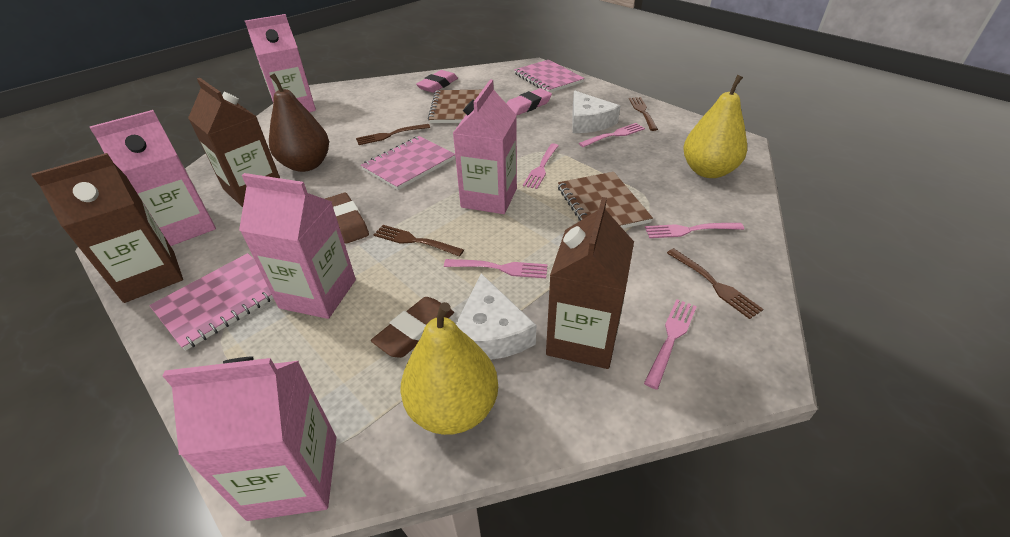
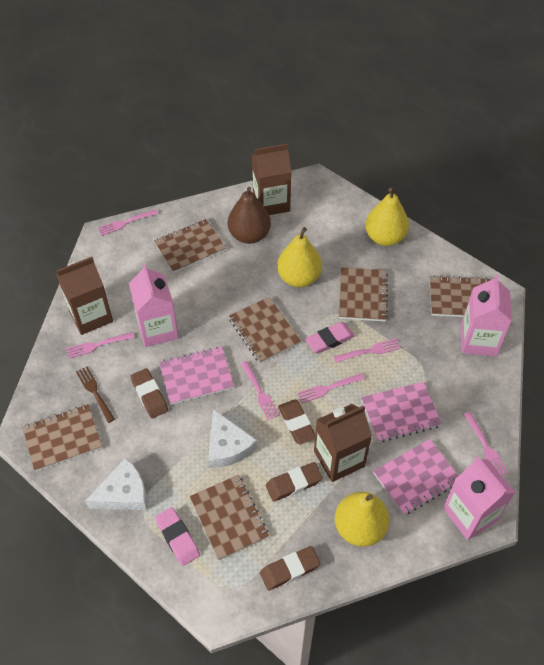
brown eraser: [325,193,369,243] [371,297,454,358] = 2 -> [130,368,168,418] [260,546,320,591] [266,462,323,502] [278,400,315,444] = 4
brown fork: [356,124,430,145] [373,225,464,257] [629,97,658,131] [667,248,763,319] = 4 -> [76,367,115,423] = 1
brown notebook: [428,90,482,123] [558,172,653,229] = 2 -> [22,404,102,472] [154,219,226,273] [190,475,269,560] [229,297,301,363] [339,267,388,321] [430,275,491,317] = 6
pink carton: [90,110,216,246] [163,357,337,521] [239,173,356,319] [245,14,316,112] [453,80,517,214] = 5 -> [129,263,179,347] [443,457,515,540] [461,274,512,356] = 3
pink fork: [444,259,548,278] [523,143,559,189] [579,123,645,147] [644,299,697,390] [645,223,744,238] = 5 -> [66,332,135,358] [98,209,158,236] [241,361,279,420] [297,373,365,403] [334,339,401,363] [464,412,509,476] = 6
yellow pear: [400,302,498,435] [683,75,747,178] = 2 -> [277,227,322,287] [335,492,390,547] [365,188,409,246] = 3

